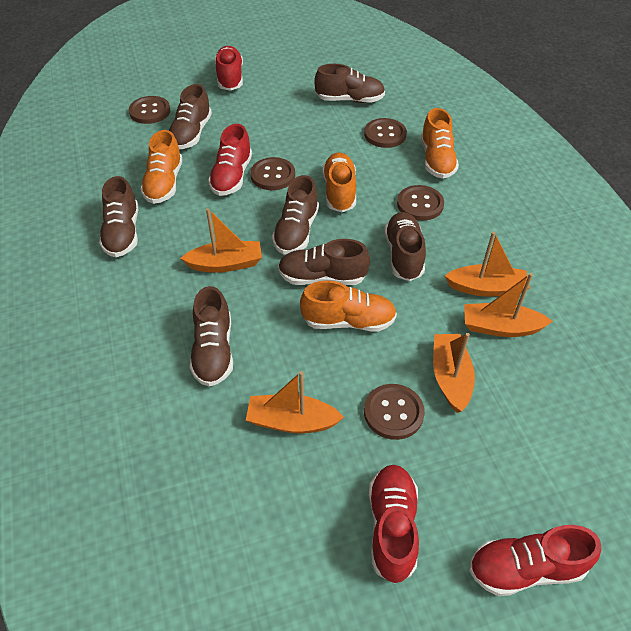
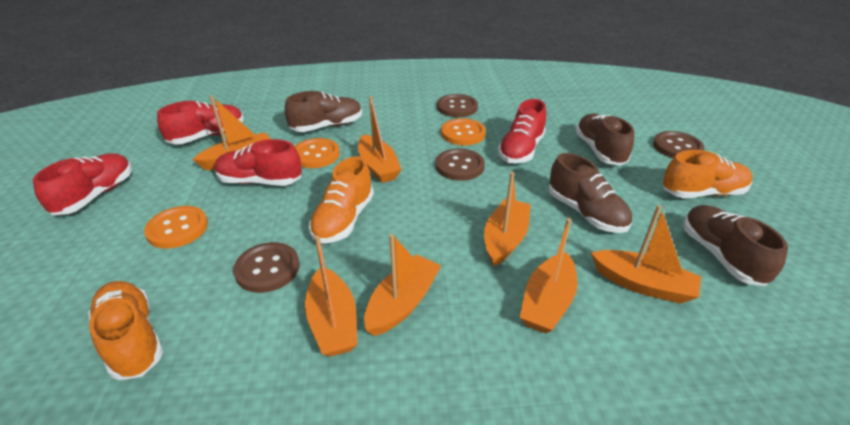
brown button: [129,96,170,124] [251,157,295,190] [364,118,407,148] [364,384,425,440] [397,185,444,221] = 5 -> [233,242,300,293] [436,149,485,181] [437,94,478,117] [653,131,705,158] = 4
brown shoe: [99,176,138,257] [169,84,212,149] [190,286,233,387] [272,175,319,255] [278,239,370,285] [314,64,385,103] [384,212,426,281] = 7 -> [285,91,362,132] [548,153,632,233] [575,114,634,166] [683,205,788,286] = 4
orange boat: [180,208,262,273] [246,371,344,433] [433,333,475,413] [445,231,530,297] [464,273,553,337] = 5 -> [192,96,270,170] [305,236,357,357] [358,96,402,183] [364,234,441,336] [484,172,531,266] [520,218,577,334] [591,205,701,304] = 7
orange button: none = 0 -> [144,206,208,249] [294,138,340,168] [441,118,486,146] = 3
orange shoe: [140,130,183,204] [300,281,397,332] [322,152,356,212] [421,108,459,179] = 4 -> [88,281,163,380] [309,157,374,243] [662,150,753,198] = 3

